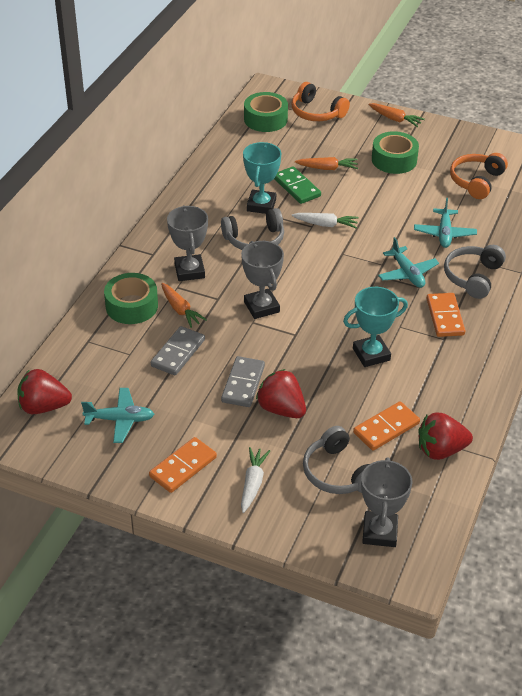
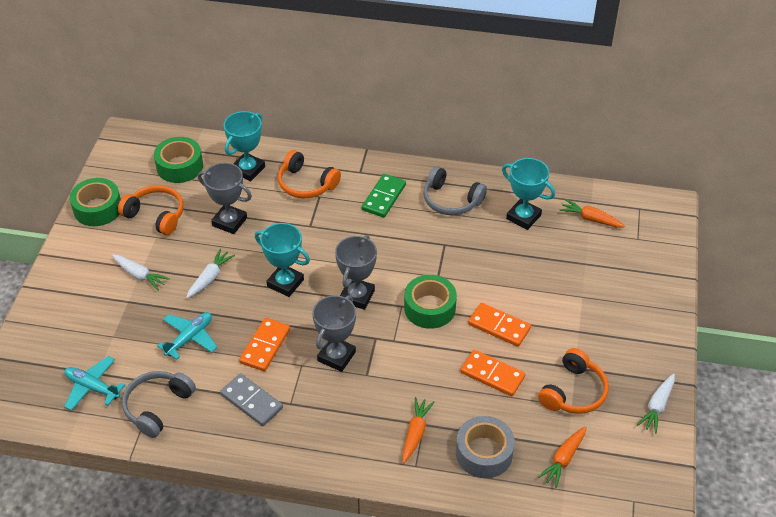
grey domino: [151,326,205,375] [221,356,265,407] = 2 -> [220,373,283,426] = 1
grey headphones: [221,208,284,250] [303,426,369,494] [444,245,506,299] = 3 -> [122,371,196,438] [423,166,487,215] = 2
grey tape: none = 0 -> [456,416,515,478] = 1
orange headphones: [292,82,350,121] [450,153,508,199] = 2 -> [118,185,183,235] [278,150,341,199] [538,348,609,414] = 3
red strawberry: [17,369,72,414] [256,369,306,418] [418,412,473,460] = 3 -> none = 0
turquoise plane: [81,388,154,443] [378,237,439,288] [414,198,477,248] = 3 -> [64,356,125,411] [157,312,218,360] = 2
turquoise trophy: [243,142,281,214] [343,287,408,367] = 2 -> [224,111,265,181] [255,223,310,297] [502,158,555,230] = 3
white carrot: [241,447,270,513] [292,213,359,228] = 2 -> [112,254,170,291] [186,249,235,298] [637,374,675,433] = 3

